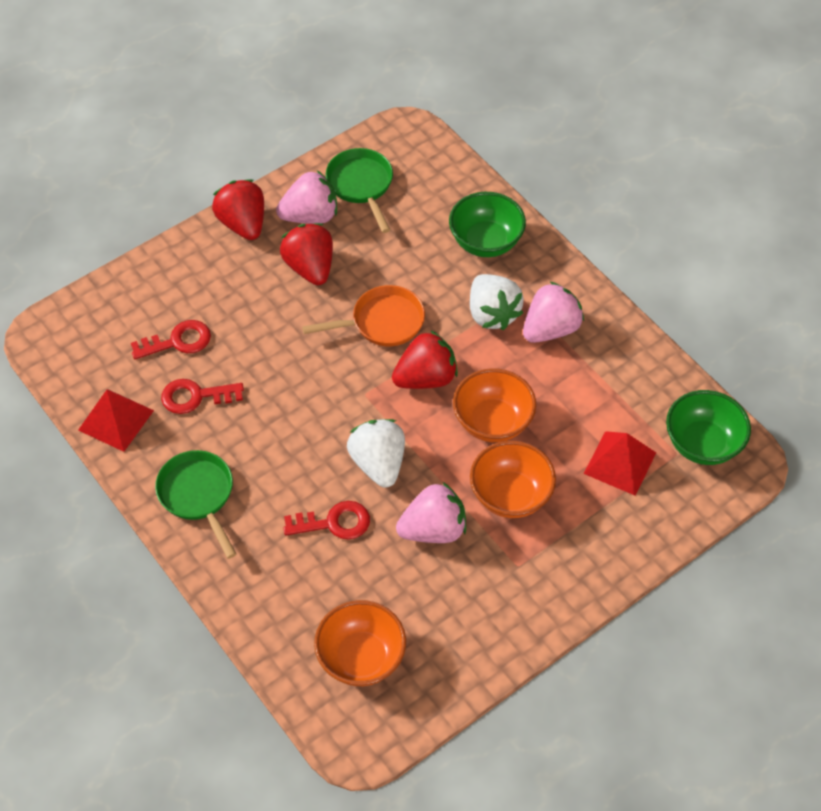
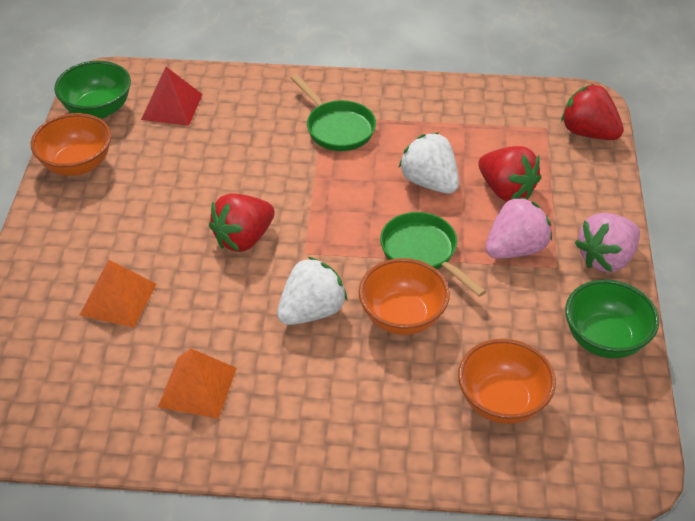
orange pan: [302,285,425,346] = 1 -> none = 0
orange pyramid: none = 0 -> [79,260,157,328] [158,349,237,419] = 2
pink strawberry: [276,170,337,224] [396,482,466,543] [523,281,584,343] = 3 -> [485,196,552,258] [575,213,640,272] = 2
red key: [131,320,211,359] [161,379,244,414] [283,501,370,540] = 3 -> none = 0
red pyramid: [78,389,154,452] [584,431,656,496] = 2 -> [141,67,203,126] = 1

